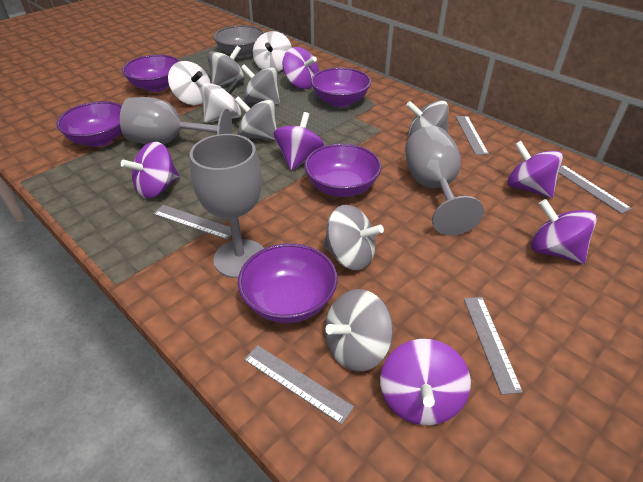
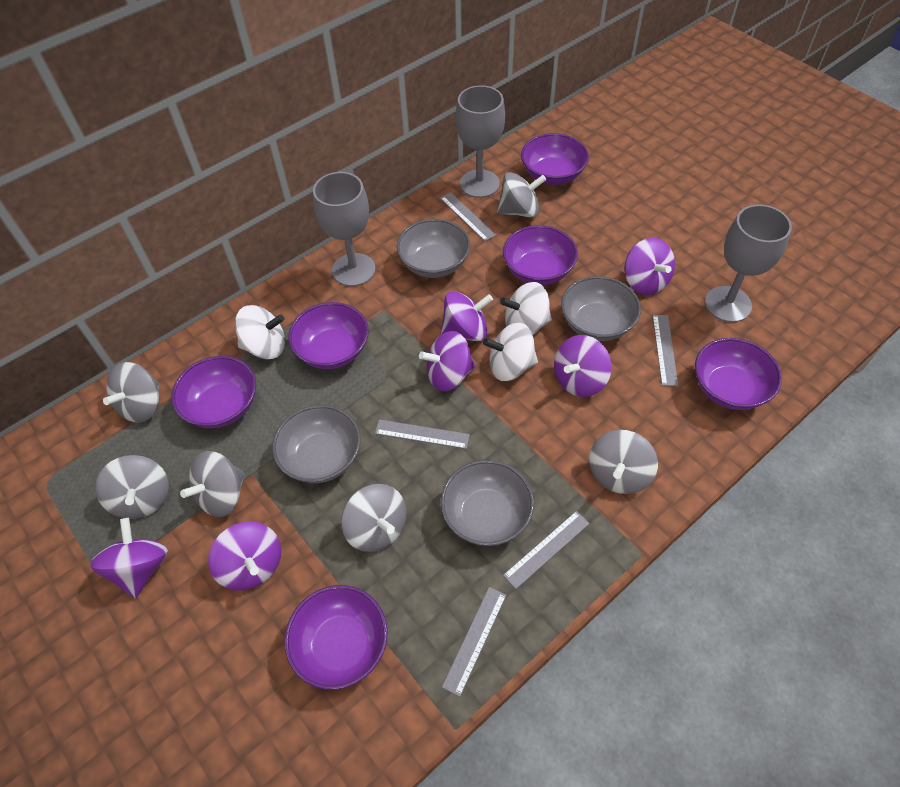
grey bowl: [213,25,264,58] = 1 -> [272,405,361,483] [397,219,470,278] [440,460,534,546] [561,276,641,341] = 4
purple bowl: [56,101,122,147] [122,55,180,92] [238,243,338,323] [304,144,381,197] [311,68,371,107] = 5 -> [171,356,256,428] [284,585,388,690] [288,302,369,369] [503,225,578,285] [521,133,589,185] [695,338,782,410] = 6

